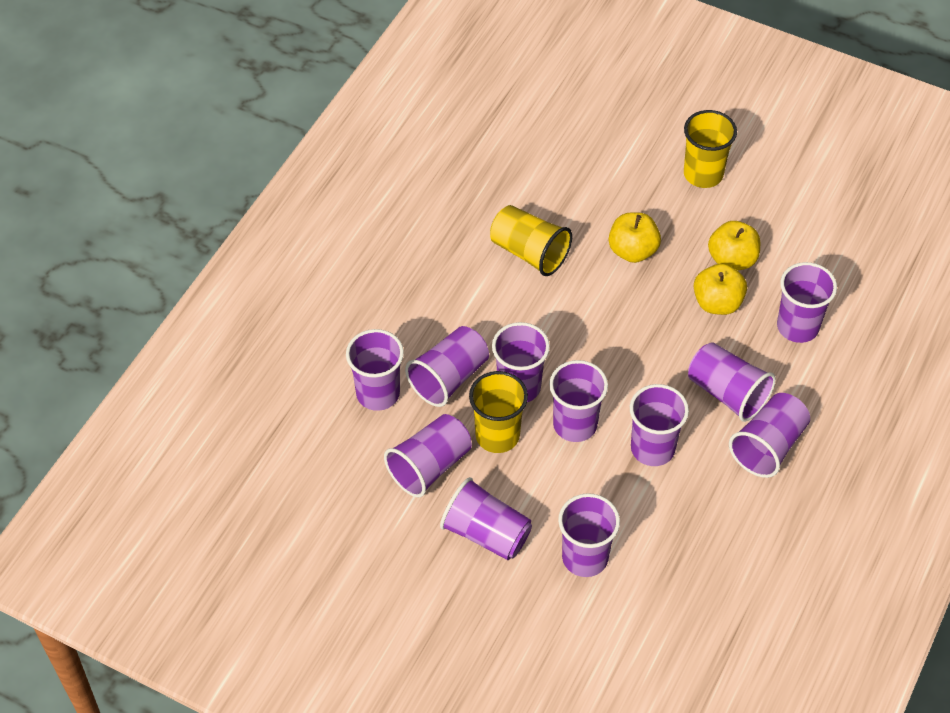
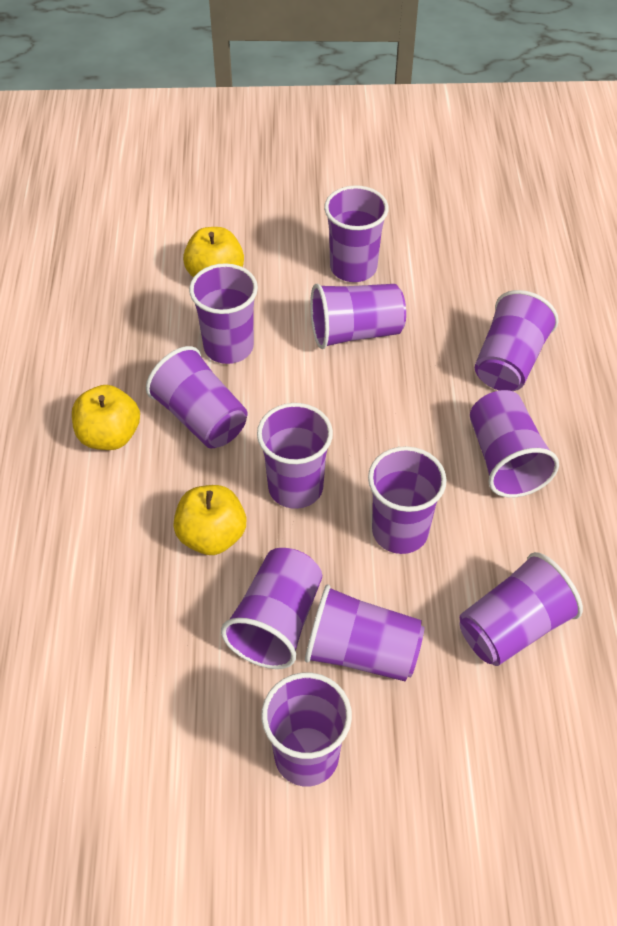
purple cup: [346,329,404,411] [384,414,472,497] [405,326,489,407] [440,477,532,560] [492,322,550,402] [549,360,608,442] [558,493,620,577] [630,384,689,466] [688,342,776,422] [729,393,810,478] [777,262,837,343] = 11 -> [146,346,247,449] [189,263,258,364] [221,548,322,669] [257,403,333,509] [261,673,352,786] [305,585,425,681] [310,283,406,349] [324,185,389,282] [368,446,447,554] [460,552,583,666] [470,390,559,498] [475,290,559,391] = 12
yellow cup: [469,371,528,453] [490,205,572,276] [684,110,737,188] = 3 -> none = 0

